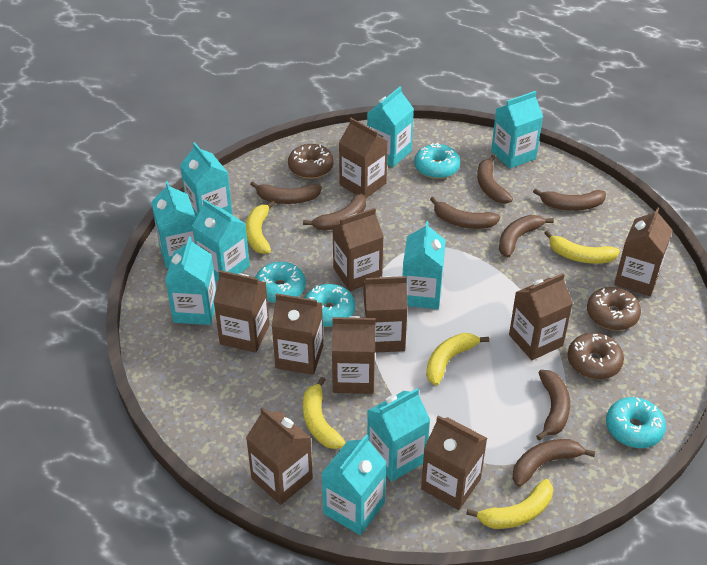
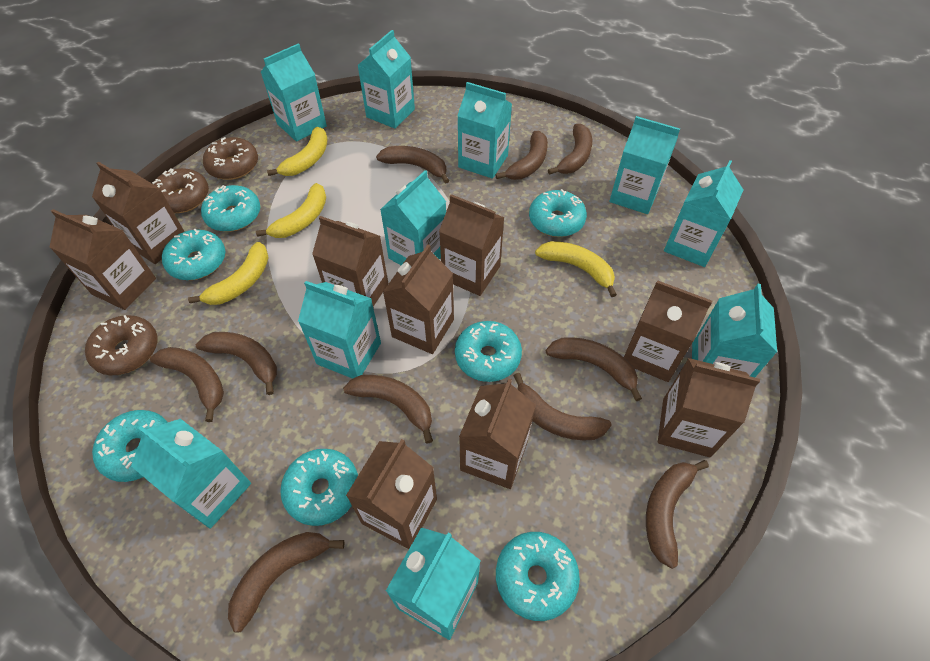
brown banana: [250,181,322,204] [303,193,366,231] [430,197,500,229] [477,155,513,204] [499,215,554,257] [513,439,595,487] [533,188,606,211] [536,370,570,441] = 8 -> [150,347,224,422] [196,332,277,395] [228,532,344,632] [343,375,433,444] [376,146,449,184] [495,131,548,180] [514,373,612,440] [546,337,642,401] [548,124,592,175] [646,460,709,569] = 10
brown carton: [214,270,270,353] [246,407,313,505] [272,293,323,375] [332,208,384,291] [332,316,376,394] [339,118,388,198] [363,276,408,353] [421,415,487,510] [509,273,573,360] [614,207,672,296] = 10 -> [50,209,156,310] [92,161,185,264] [312,216,388,306] [346,439,437,549] [383,244,454,354] [439,194,504,296] [459,378,536,489] [624,280,712,382] [658,358,760,457] = 9
turquoise carton: [151,181,196,268] [165,237,216,325] [180,142,233,218] [192,199,250,282] [321,435,387,535] [367,86,414,167] [367,388,430,482] [403,221,446,309] [491,91,543,169] = 9 -> [131,419,251,529] [261,43,327,142] [298,281,381,379] [358,30,415,129] [380,170,446,265] [386,527,481,640] [457,82,512,179] [609,116,680,214] [664,160,743,267] [692,284,777,378] = 10
turquoise donut: [255,262,306,303] [305,284,355,327] [414,143,460,179] [606,397,666,448] = 4 -> [92,410,168,482] [162,229,225,280] [201,185,260,232] [280,449,358,526] [455,321,522,382] [496,532,580,621] [529,189,587,237] = 7
yellow banana: [246,200,275,254] [303,377,346,449] [426,333,489,386] [466,479,553,529] [544,230,620,264] = 5 -> [188,242,269,305] [256,183,326,238] [267,127,328,176] [535,241,617,297] = 4

